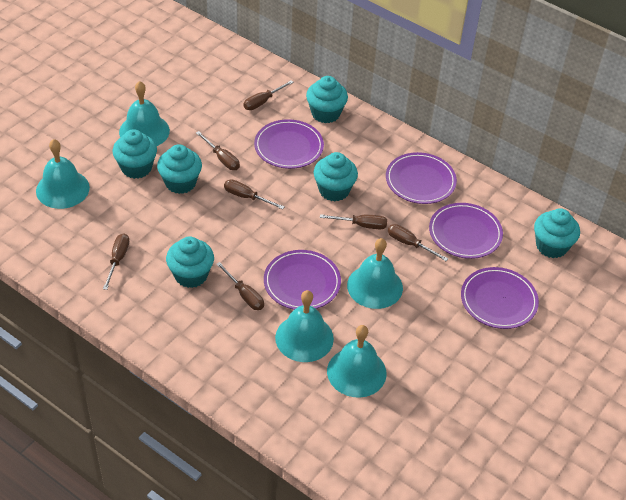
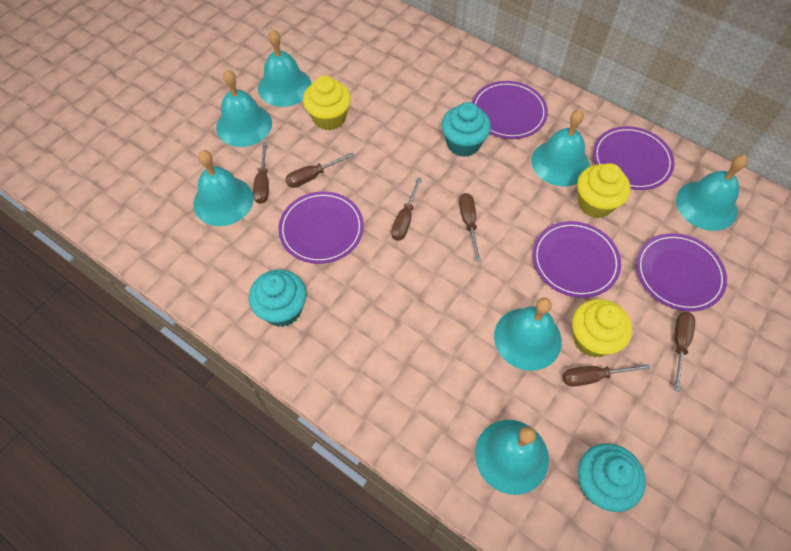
brown screwdriver: [103,234,129,290] [196,131,240,170] [216,262,264,310] [224,179,285,209] [244,80,294,110] [320,214,387,229] [388,224,448,261] = 7 -> [253,142,269,204] [285,152,355,188] [391,177,422,241] [459,193,481,262] [563,364,651,387] [674,312,695,392] = 6
turquoise bell: [36,139,90,209] [119,81,170,146] [275,290,334,362] [327,325,387,398] [347,238,403,309] = 5 -> [193,150,254,226] [216,70,272,147] [258,29,311,107] [475,420,549,495] [494,298,562,371] [531,110,589,187] [676,155,748,231] = 7
turquoise cupcake: [112,129,157,179] [157,144,202,194] [166,237,214,288] [306,76,348,123] [314,152,358,201] [534,208,580,258] = 6 -> [249,269,307,327] [441,102,491,157] [578,443,646,512] = 3
yellow cupcake: none = 0 -> [303,76,351,130] [572,299,632,358] [577,163,631,218] = 3

